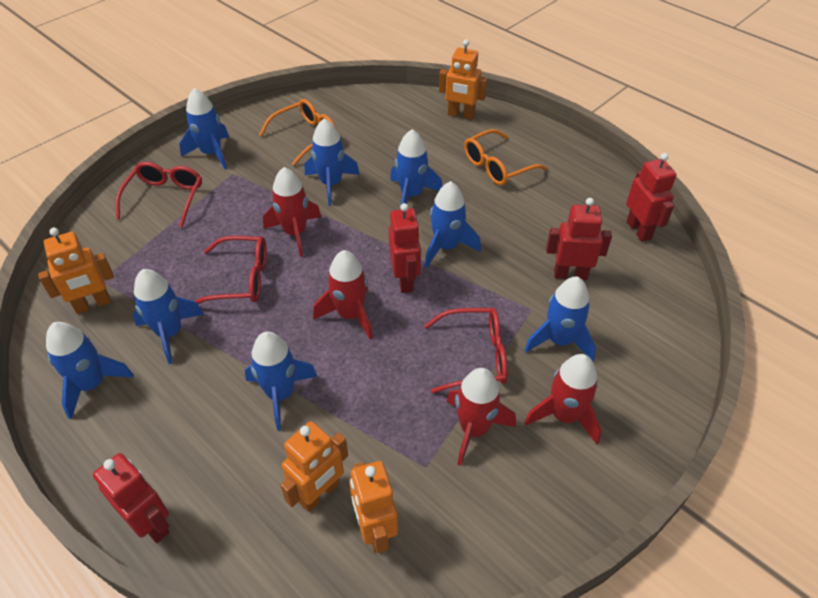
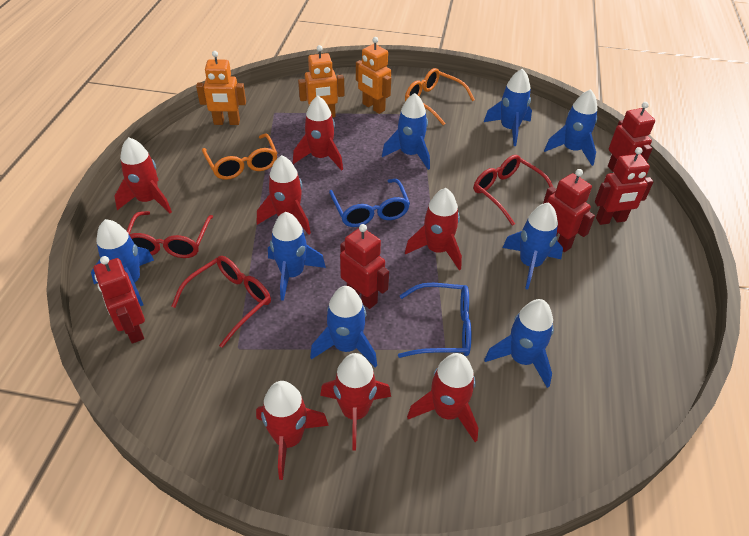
blue glasses: none = 0 -> [329,179,410,227] [398,283,471,358] = 2
orange robot: [38,228,114,314] [280,421,348,512] [349,461,398,553] [439,39,488,120] = 4 -> [196,51,246,125] [298,45,345,118] [356,37,391,114] = 3
red robot: [93,453,169,543] [389,203,421,293] [546,198,612,280] [626,153,677,242] = 4 -> [94,256,145,344] [340,224,389,309] [543,169,595,252] [595,147,653,225] [608,102,655,172] = 5
red rocket: [263,167,321,257] [313,250,373,340] [447,368,516,466] [524,354,601,444] = 4 -> [114,137,172,213] [256,381,329,480] [257,155,311,235] [293,96,343,171] [320,353,391,451] [405,188,462,270] [407,353,478,442] = 7

